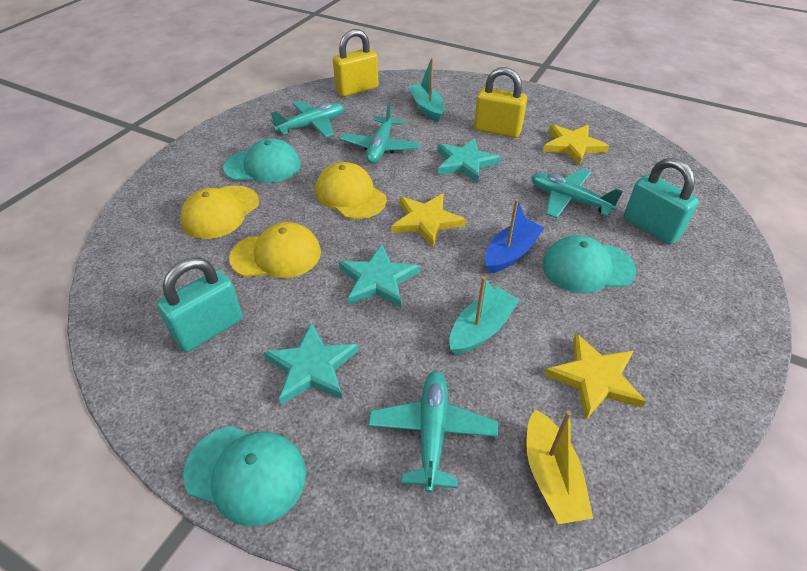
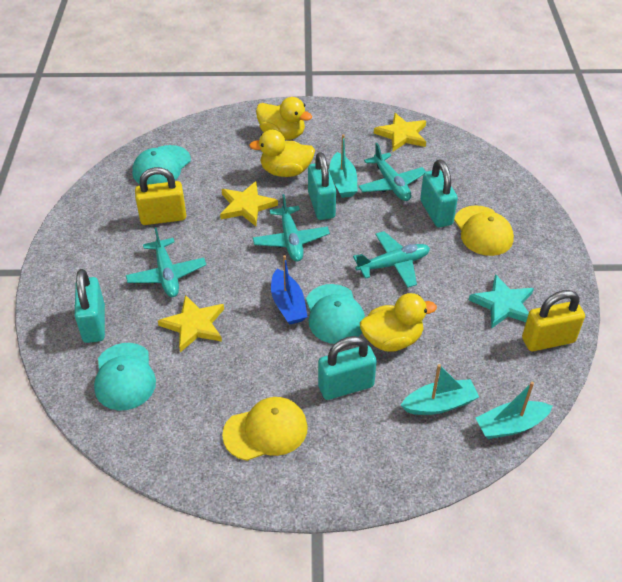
turquoise boat: [409,58,445,122] [449,276,519,355] = 2 -> [329,134,358,198] [401,364,479,415] [476,382,553,439] = 3
turquoise padlock: [157,258,243,352] [624,158,699,244] = 2 -> [75,269,105,343] [308,152,336,220] [318,336,377,400] [420,159,458,228] = 4
turquoise star: [264,322,359,405] [339,244,420,308] [437,138,501,183] = 3 -> [469,274,534,329] = 1
yellow boat: [526,409,593,524] = 1 -> none = 0
yellow cap: [180,185,259,239] [229,222,321,278] [315,162,387,219] = 3 -> [222,397,308,461] [454,205,514,256] = 2
yellow duck: none = 0 -> [249,130,315,177] [256,97,312,140] [360,293,437,352] = 3

